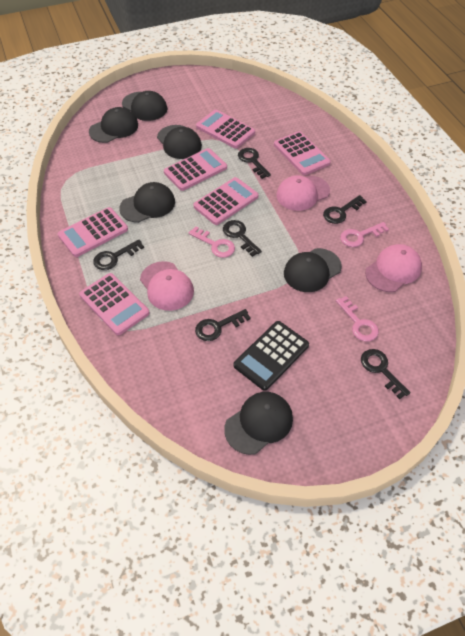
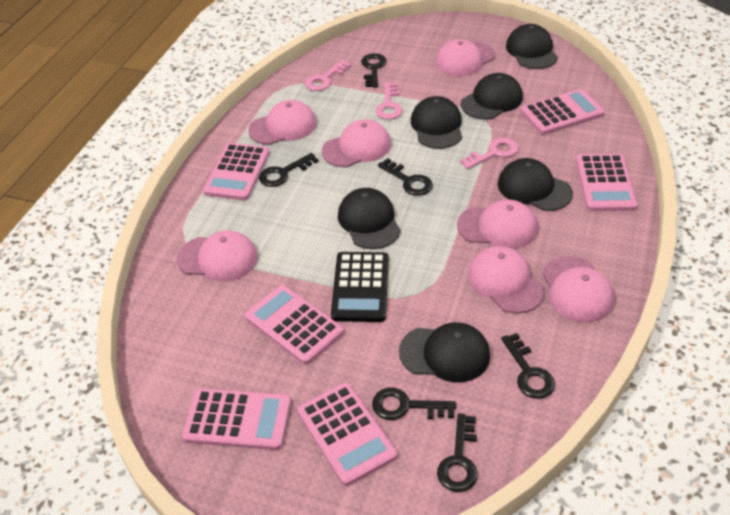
pink cap: [140,261,194,311] [276,175,330,211] [365,244,422,292] = 3 -> [177,230,257,281] [248,100,316,145] [322,119,391,167] [436,39,495,76] [457,199,537,249] [468,246,545,313] [542,256,614,323] = 7

